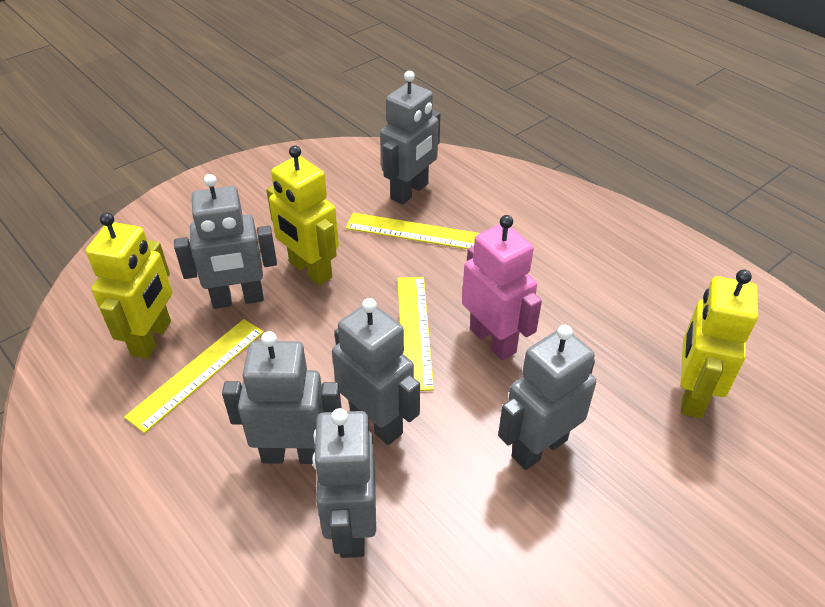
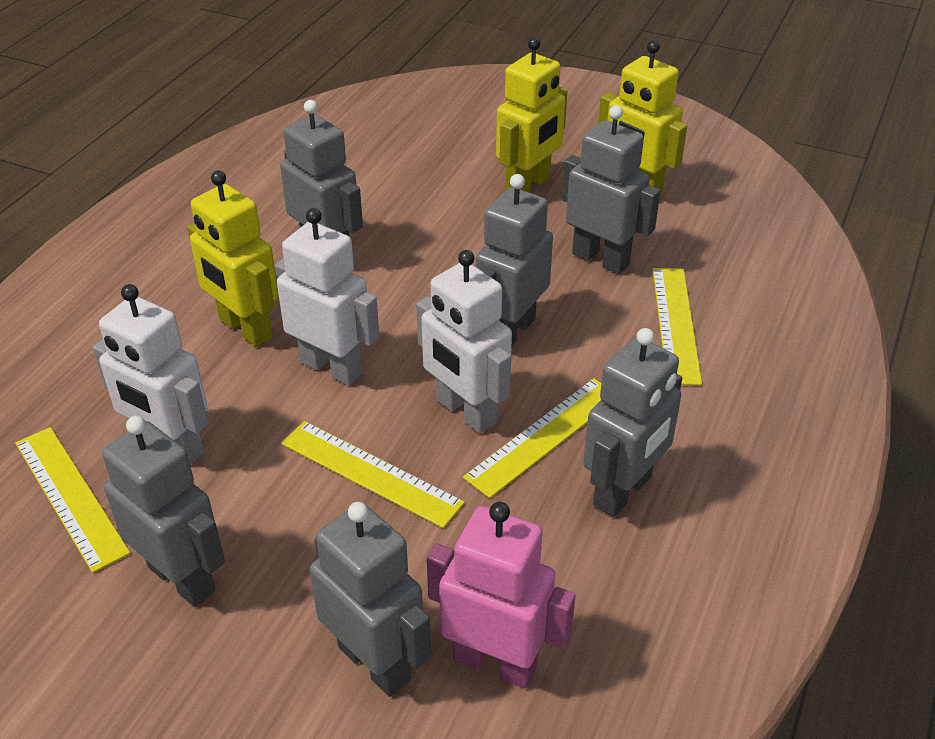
white robot: none = 0 -> [93,284,208,465] [275,208,379,386] [416,250,512,434] = 3
yellow ruler: [124,319,264,433] [346,213,480,249] [397,277,434,391] = 3 -> [15,427,130,573] [281,421,465,528] [463,378,601,498] [652,268,702,385] = 4

